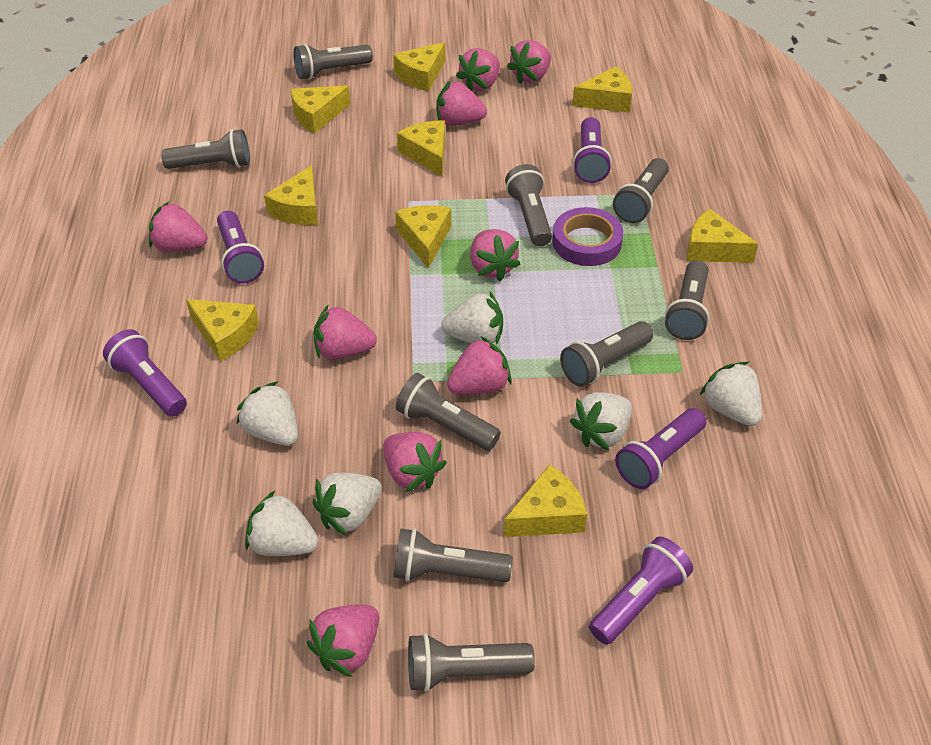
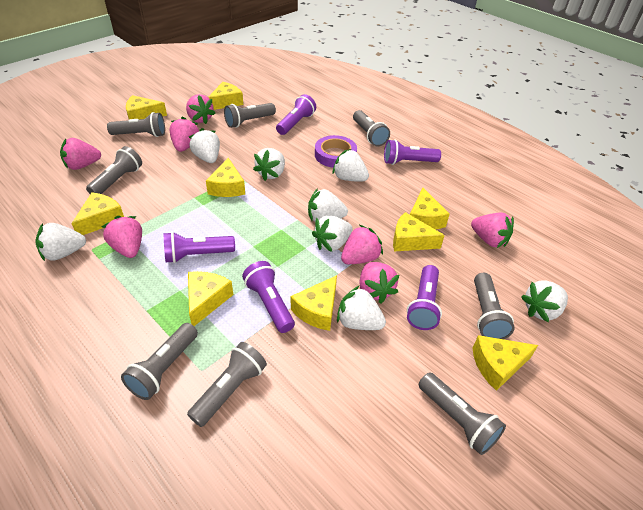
grey flashlight: [161,129,250,169] [293,44,373,80] [393,528,513,582] [396,373,501,451] [408,633,535,692] [505,164,552,246] [560,321,653,387] [613,158,669,223] [665,260,710,340] = 9 -> [86,146,142,194] [107,112,165,137] [121,323,198,400] [187,342,267,427] [224,103,276,128] [353,110,390,147] [419,372,506,455] [474,273,515,339] = 8
pink strawberry: [149,202,207,252] [307,605,379,677] [313,304,377,360] [383,432,447,492] [436,81,487,126] [447,336,512,395] [456,48,500,91] [470,229,521,281] [507,40,551,84] = 9 -> [60,138,101,170] [102,216,142,258] [170,116,199,152] [186,94,216,124] [341,225,383,264] [359,262,399,303] [471,213,514,248] = 7
white strawberry: [237,381,298,446] [245,491,319,556] [313,472,382,535] [441,292,503,345] [570,392,632,450] [700,362,762,426] = 6 -> [35,223,86,261] [189,128,220,163] [253,148,285,181] [308,188,348,222] [312,215,353,252] [332,149,369,182] [337,285,386,330] [521,280,568,323] = 8

